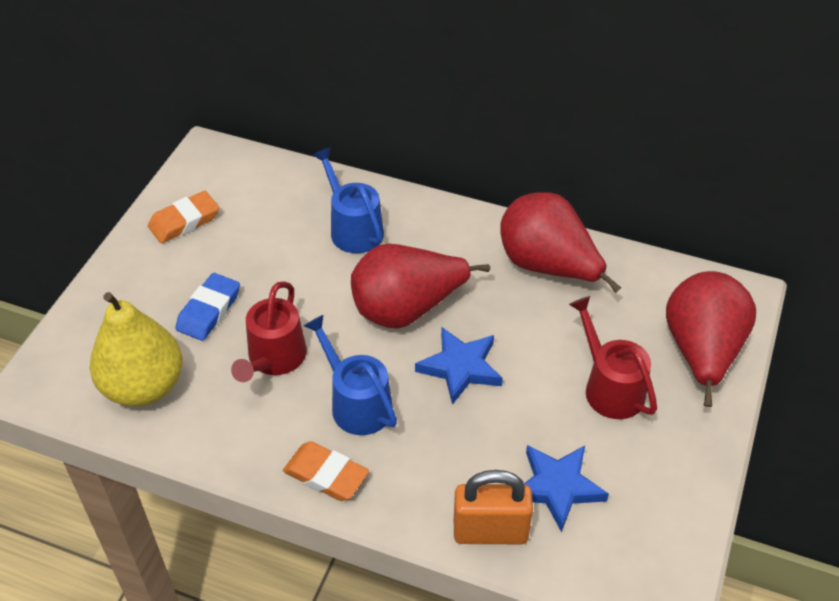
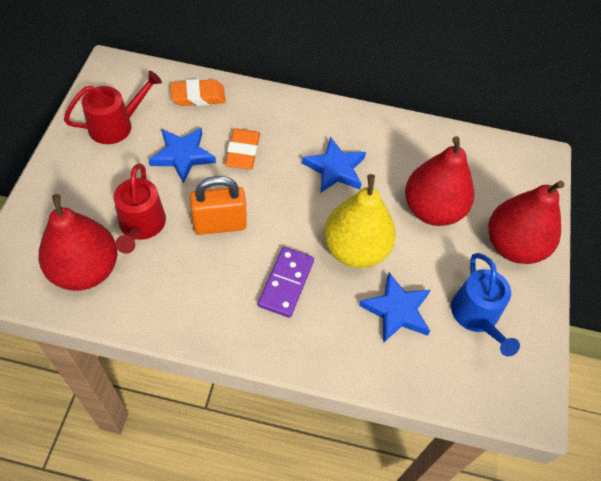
blue eraser: [175,273,240,341] = 1 -> none = 0
blue star: [415,327,503,405] [524,445,609,532] = 2 -> [149,127,216,183] [302,137,366,193] [359,273,430,343] = 3
blue watering can: [304,315,397,435] [313,147,384,253] = 2 -> [451,253,520,356] = 1
purple domino: none = 0 -> [258,247,314,318] = 1

